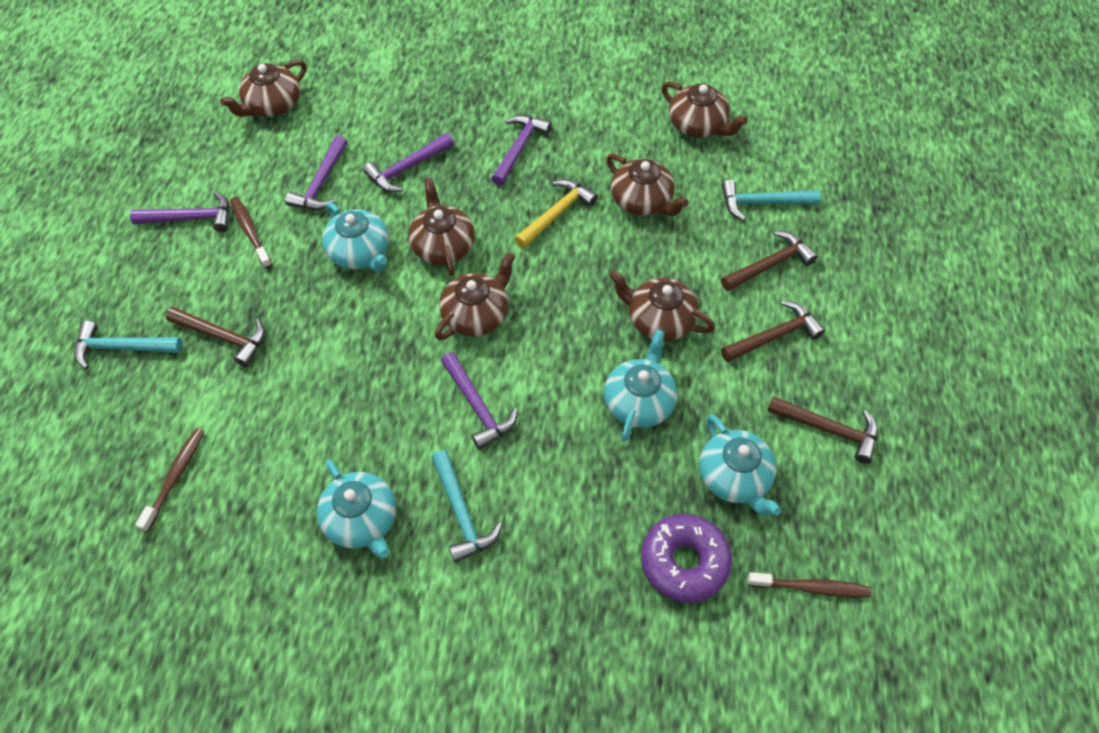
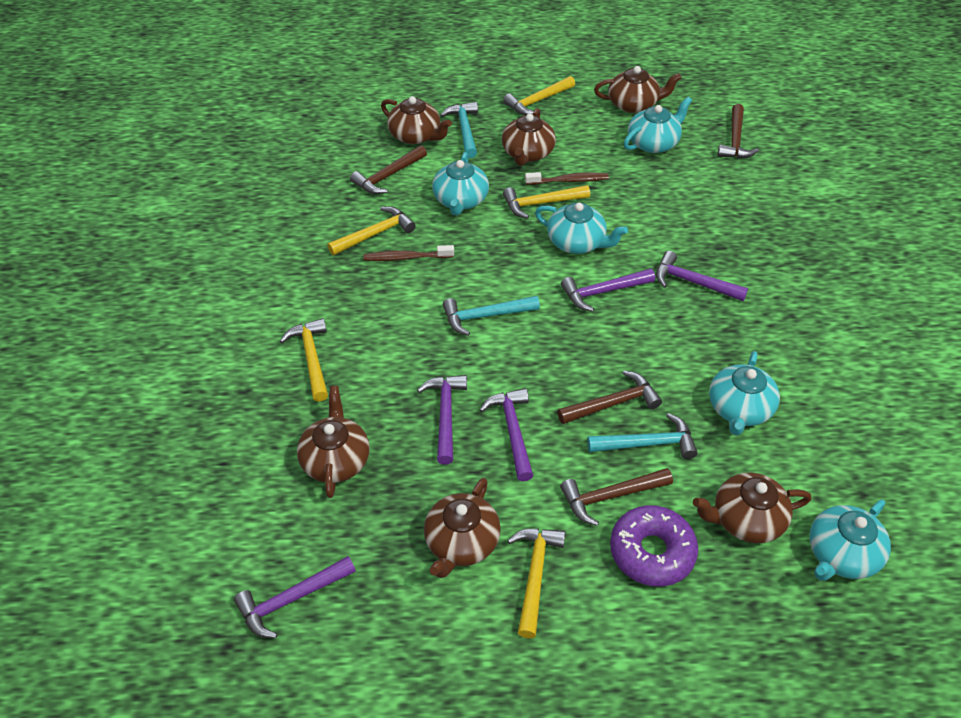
brown toothbrush: [135,428,205,532] [230,197,272,269] [748,572,871,597] = 3 -> [363,245,454,261] [525,172,609,185] = 2
turquoise teapot: [317,459,396,558] [322,202,389,272] [604,329,677,442] [699,414,781,516] = 4 -> [432,152,489,215] [535,203,628,254] [624,97,692,153] [709,351,780,436] [810,499,891,581] = 5
yellow hammer: [515,179,598,248] = 1 -> [280,318,328,402] [327,206,416,255] [503,76,575,115] [503,185,590,219] [507,529,565,639] = 5

